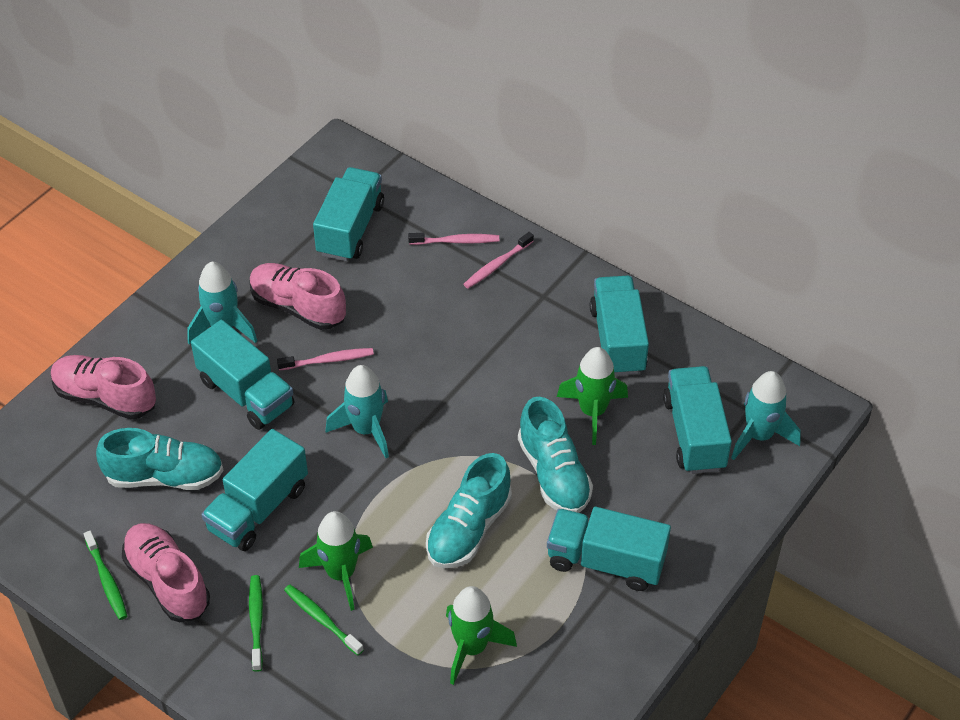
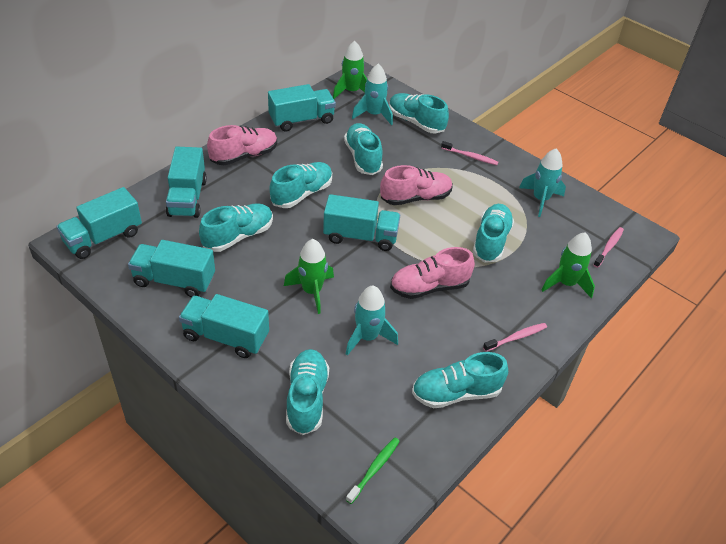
green toothbrush: [84,531,127,620] [249,575,263,672] [284,585,364,655] = 3 -> [346,437,400,504] = 1
turquoise shoe: [96,428,224,490] [426,453,512,568] [518,397,593,513] = 3 -> [199,203,273,252] [270,162,332,208] [286,349,329,435] [344,123,383,175] [389,93,449,134] [412,352,508,408] [473,204,514,263] = 7

